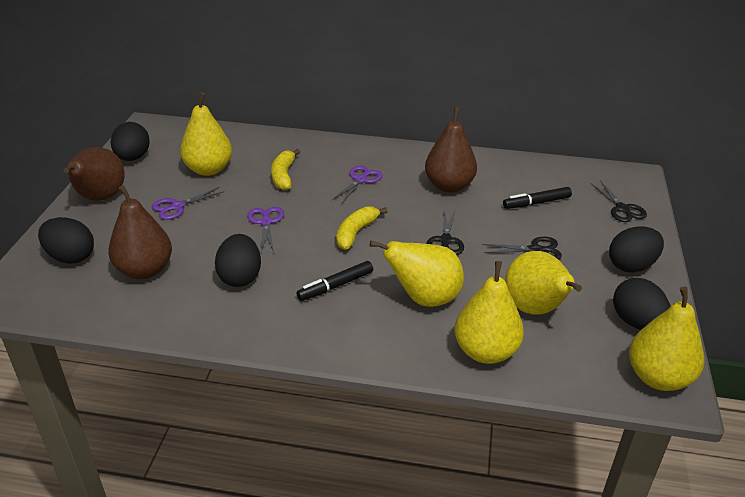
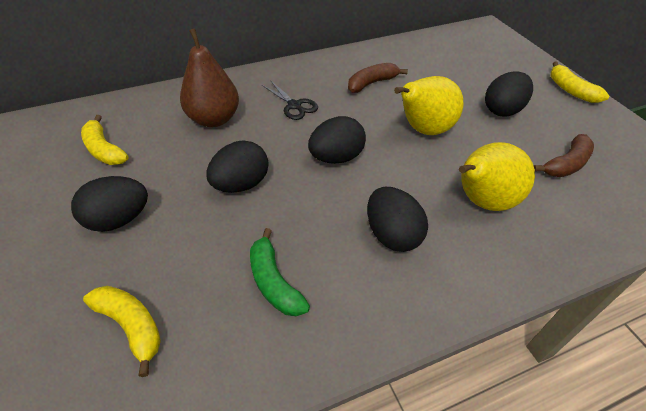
black marker: [296,261,373,301] [503,187,572,209] = 2 -> none = 0
black scissors: [426,211,464,255] [482,236,562,260] [591,181,647,222] = 3 -> [262,81,318,120] = 1
brown banana: none = 0 -> [348,63,408,93] [534,134,594,177] = 2
brown pear: [64,147,125,201] [108,185,172,279] [425,107,477,193] = 3 -> [180,29,239,127] = 1
green banana: none = 0 -> [250,228,310,316] = 1
purple scissors: [152,187,224,220] [247,207,284,252] [332,166,382,203] = 3 -> none = 0
yellow banana: [271,149,300,190] [336,206,388,250] = 2 -> [81,115,129,165] [83,286,161,377] [550,62,609,103] = 3
yellow pear: [180,92,232,176] [370,241,464,307] [455,261,524,364] [505,251,582,314] [629,287,704,391] = 5 -> [394,76,464,135] [459,142,535,211] = 2

